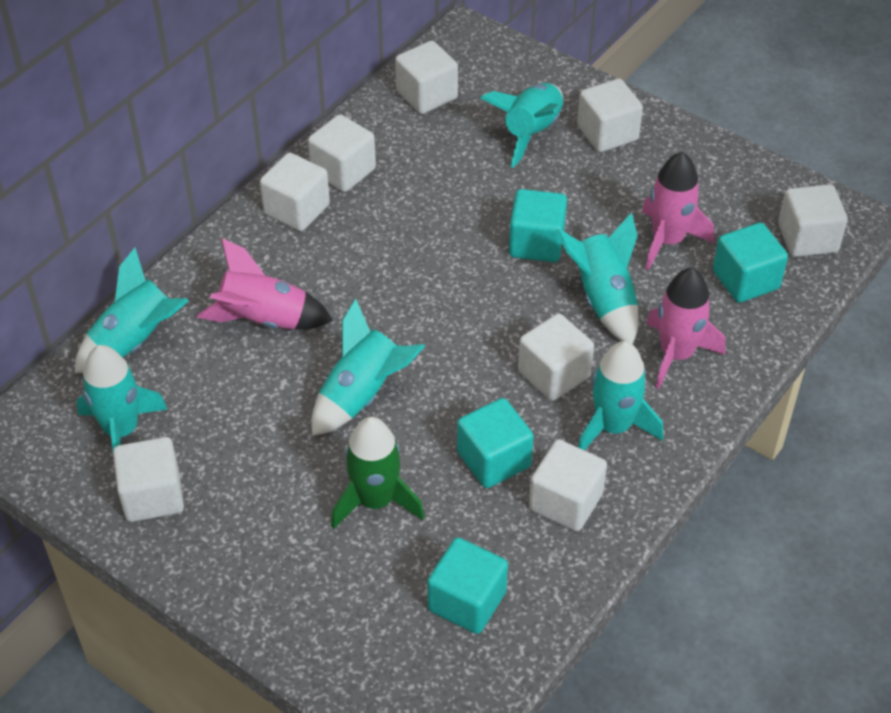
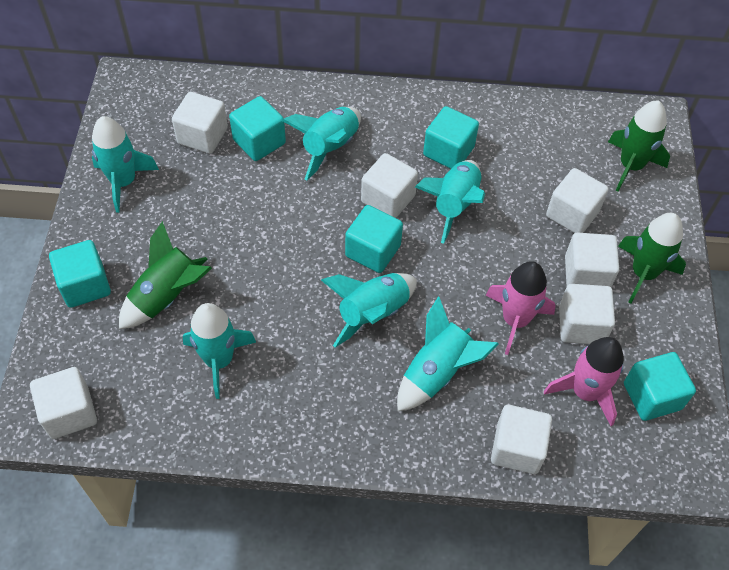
green rocket: [331,417,424,529] = 1 -> [119,221,212,329] [608,100,670,192] [618,213,686,303] = 3
pink rocket: [197,238,333,330] [642,152,714,270] [646,267,726,389] = 3 -> [485,261,556,355] [544,337,624,426] = 2
turquoise cube: [427,537,508,634] [457,398,534,488] [509,189,567,262] [713,222,788,303] = 4 -> [49,240,111,308] [229,96,286,161] [345,205,403,273] [423,106,479,169] [624,352,696,421] = 5
white cube: [113,437,184,522] [260,153,330,231] [308,114,376,192] [395,41,458,114] [518,314,594,401] [529,440,607,531] [577,79,643,152] [778,184,848,257] = 8 -> [30,367,97,439] [172,92,228,154] [361,153,418,218] [491,405,552,474] [546,168,609,233] [559,284,615,344] [565,232,619,287] = 7

